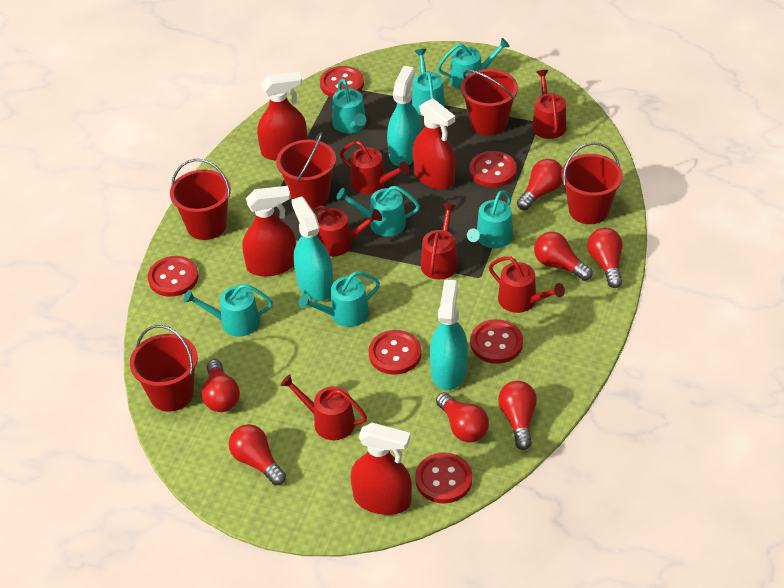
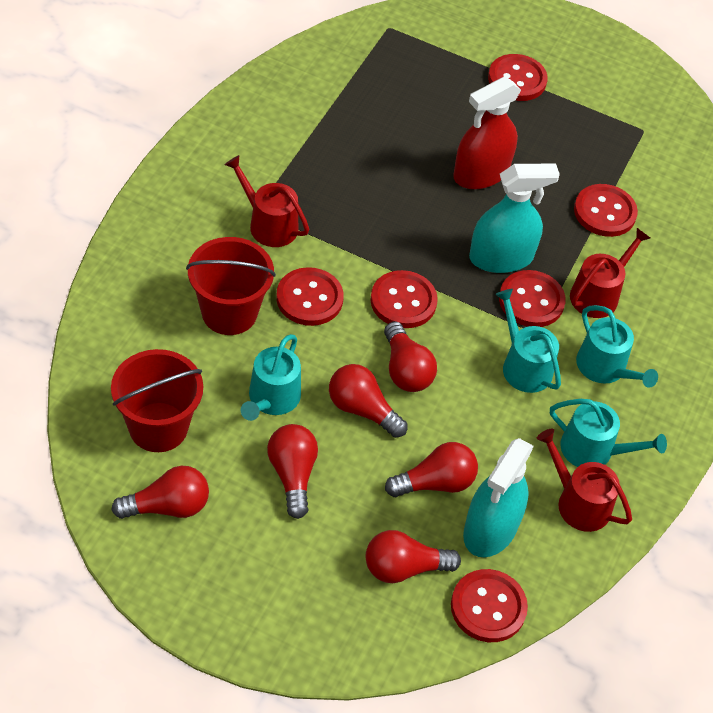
red bucket: [130,325,198,412] [170,159,231,240] [276,132,336,209] [461,69,518,135] [561,142,623,224] = 5 -> [111,349,203,452] [186,237,276,335] = 2
red light bulb: [202,359,240,412] [229,424,286,485] [436,392,489,442] [498,381,537,450] [517,159,563,210] [534,232,593,281] [587,228,623,288] = 7 -> [111,466,209,519] [267,424,318,519] [329,364,407,438] [366,530,461,583] [384,322,437,392] [385,442,478,497] = 6
red spray bottle: [242,186,296,277] [257,72,307,160] [350,423,412,515] [412,98,455,190] = 4 -> [453,77,521,189] = 1
red watering can: [280,374,367,440] [299,205,382,257] [340,141,409,194] [421,203,458,279] [489,256,565,313] [532,70,566,139] = 6 -> [225,155,309,247] [537,429,632,532] [570,228,650,318] = 3
turquoise spray bottle: [291,196,333,301] [387,66,422,166] [430,279,468,390] = 3 -> [463,438,534,557] [469,163,560,273] = 2
turquoise watering can: [183,284,273,337] [298,271,380,327] [333,79,366,133] [337,186,420,236] [412,49,445,116] [437,38,510,90] [467,190,513,248] = 7 -> [241,334,301,421] [495,289,561,393] [550,399,667,467] [576,305,658,388] = 4

